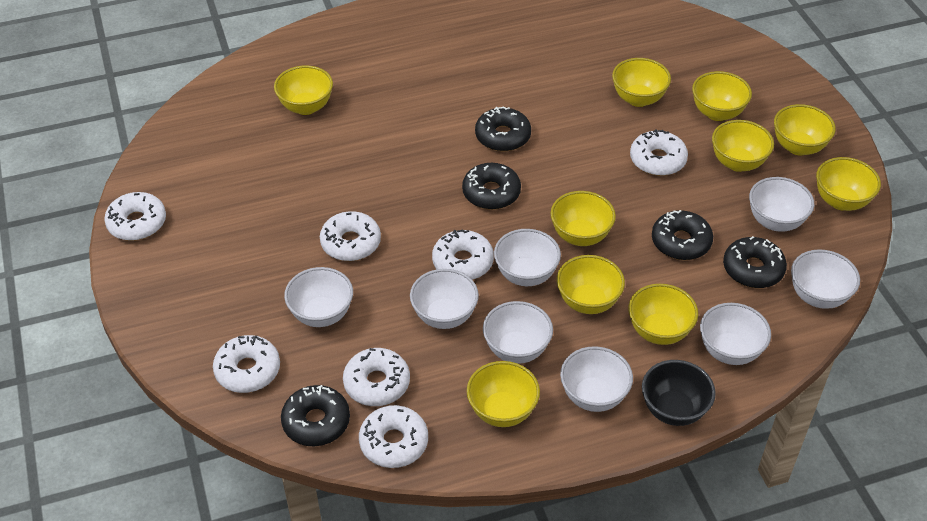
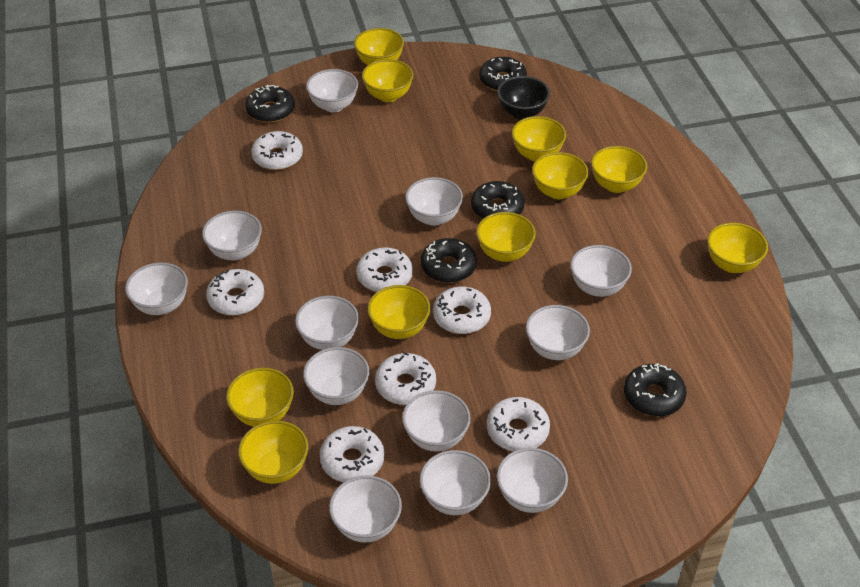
white bowl: [284,267,353,327] [410,269,479,329] [483,301,553,364] [494,229,561,286] [560,346,633,412] [700,303,771,365] [749,177,814,232] [791,250,860,309] = 8 -> [125,262,188,315] [202,211,262,260] [295,296,359,350] [303,347,369,405] [306,69,358,112] [329,475,402,543] [402,390,471,452] [405,177,463,226] [420,450,491,515] [497,448,568,513] [526,305,590,360] [570,245,632,297] = 12

